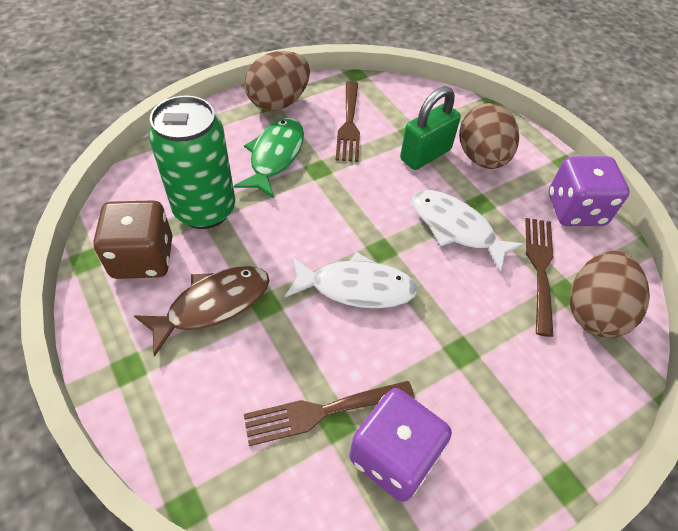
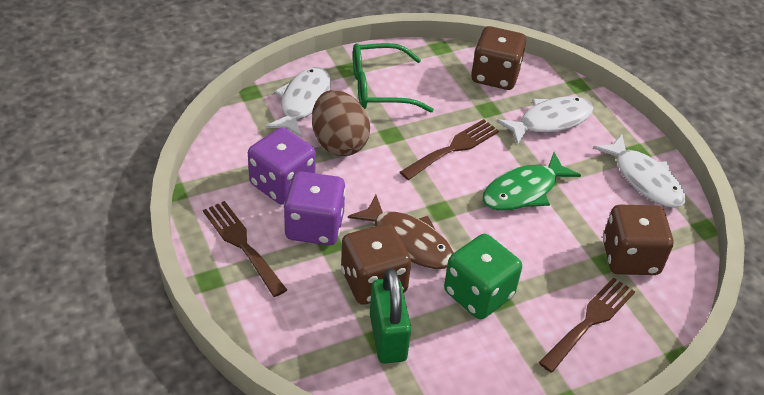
brown dice: [93,200,173,279] = 1 -> [341,224,411,305] [471,26,526,90] [603,205,673,275] = 3
brown egg: [244,51,310,111] [459,103,519,169] [570,251,650,338] = 3 -> [312,90,370,156] = 1
green can: [149,95,235,229] = 1 -> none = 0
green dice: none = 0 -> [444,234,522,319] = 1
green glasses: none = 0 -> [353,43,434,112] = 1
white fish: [285,252,418,308] [412,190,524,272] = 2 -> [265,67,331,137] [496,96,593,145] [593,135,686,208] = 3

